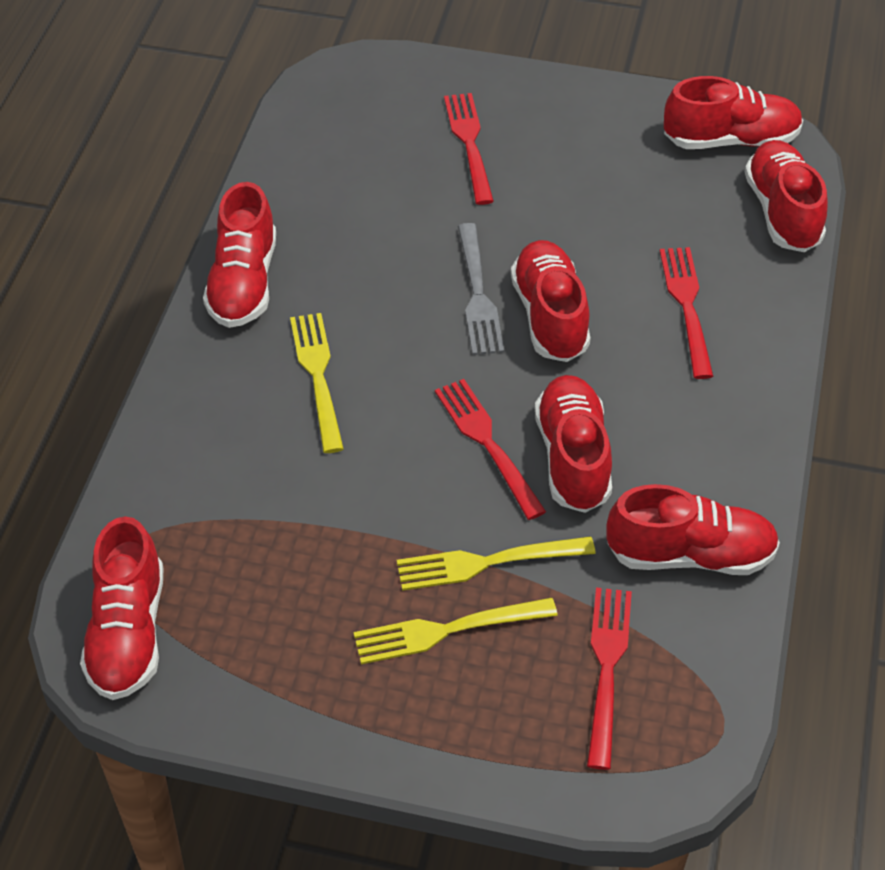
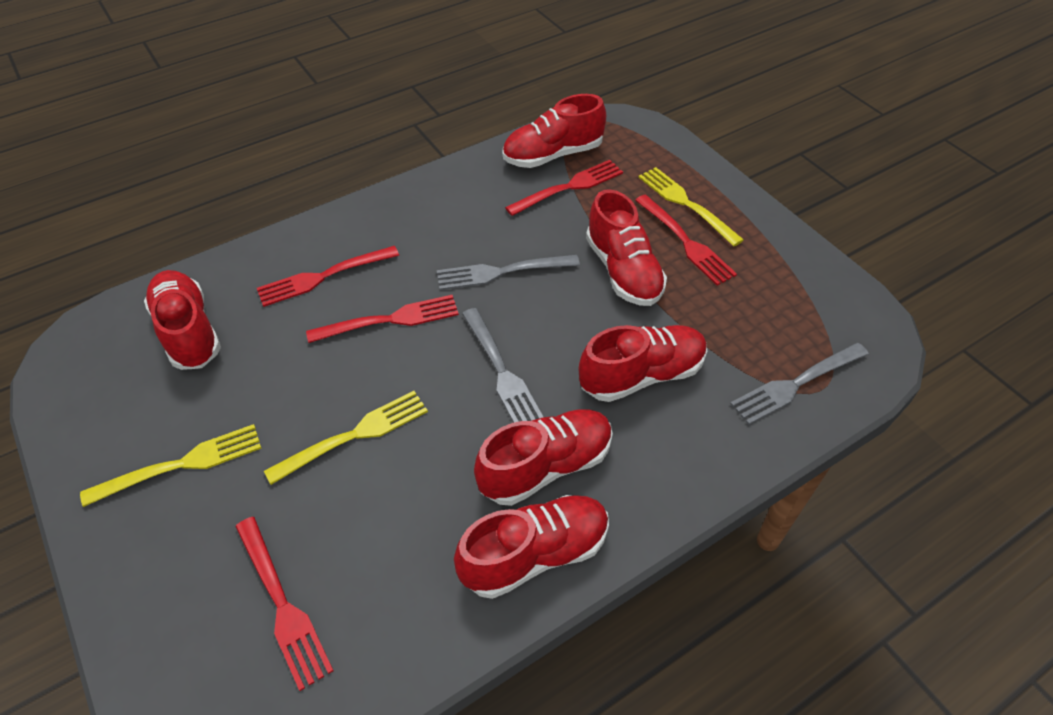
grey fork: [458,223,504,355] = 1 -> [437,255,580,290] [462,308,543,423] [730,343,869,425] = 3
red fork: [435,379,546,520] [444,93,494,205] [587,588,632,770] [660,247,713,379] = 4 -> [235,517,333,691] [257,246,399,307] [306,295,459,343] [505,160,623,216] [635,194,737,285] = 5
red shoe: [80,516,163,700] [203,182,276,328] [511,240,590,362] [535,375,612,513] [606,484,780,575] [664,76,803,149] [745,140,828,252] = 7 -> [144,270,221,370] [454,495,609,599] [474,409,613,506] [502,94,606,168] [579,325,707,402] [586,189,667,306] = 6

